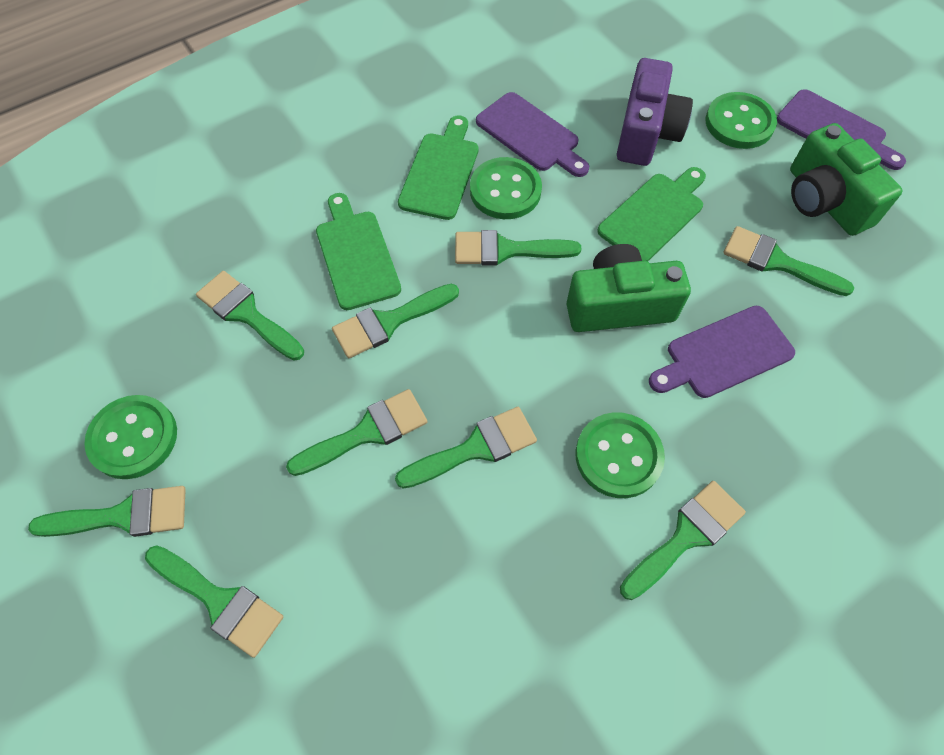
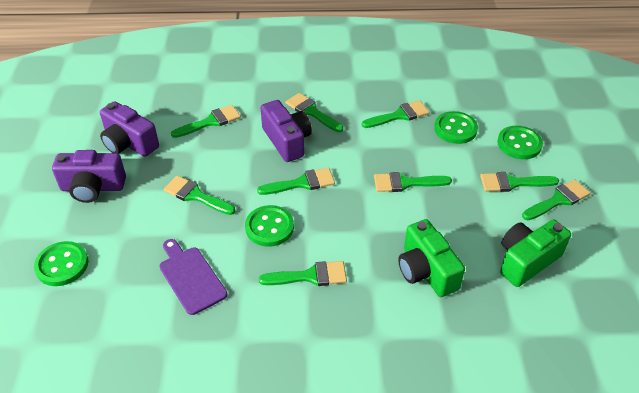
green cutting board: [316,193,401,310] [398,115,479,220] [597,167,706,261] = 3 -> none = 0
purple camera: [617,58,693,166] = 1 -> [52,150,126,203] [100,101,159,157] [261,100,312,162] = 3
purple cutting board: [476,92,589,177] [649,306,795,398] [777,89,906,170] = 3 -> [159,239,227,315] = 1

